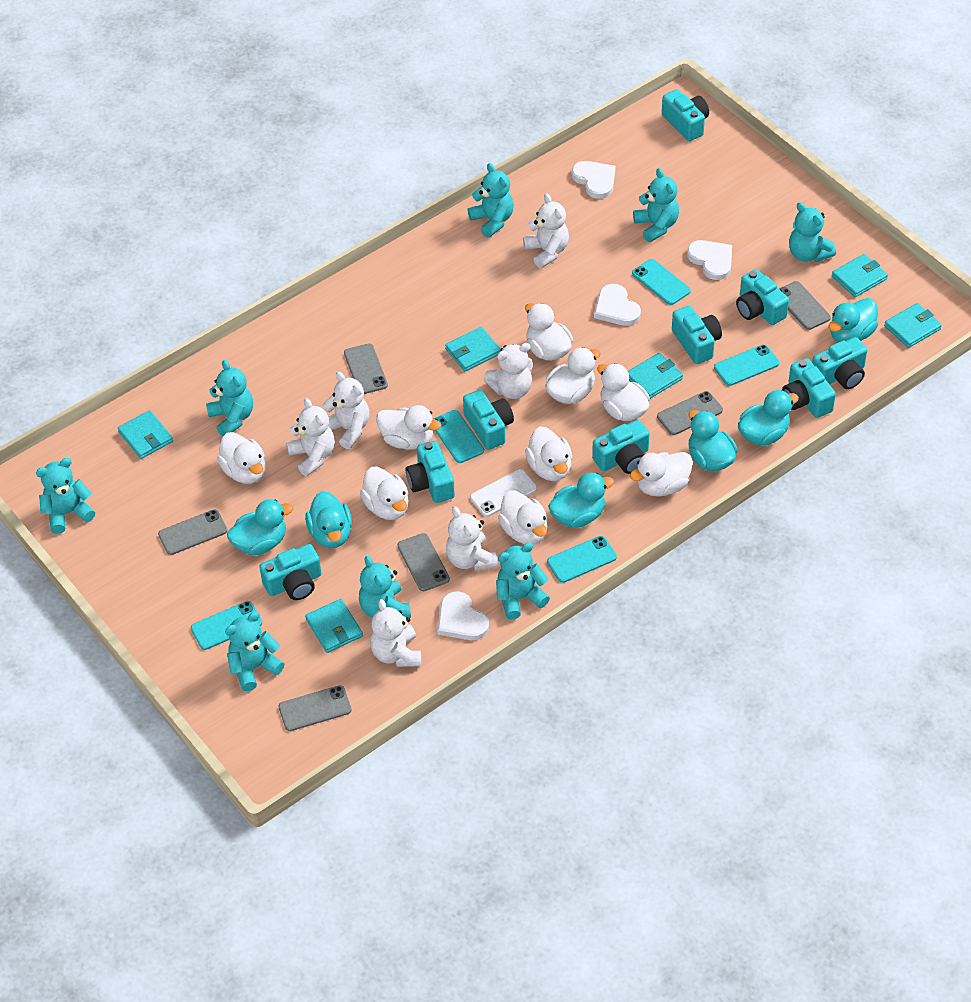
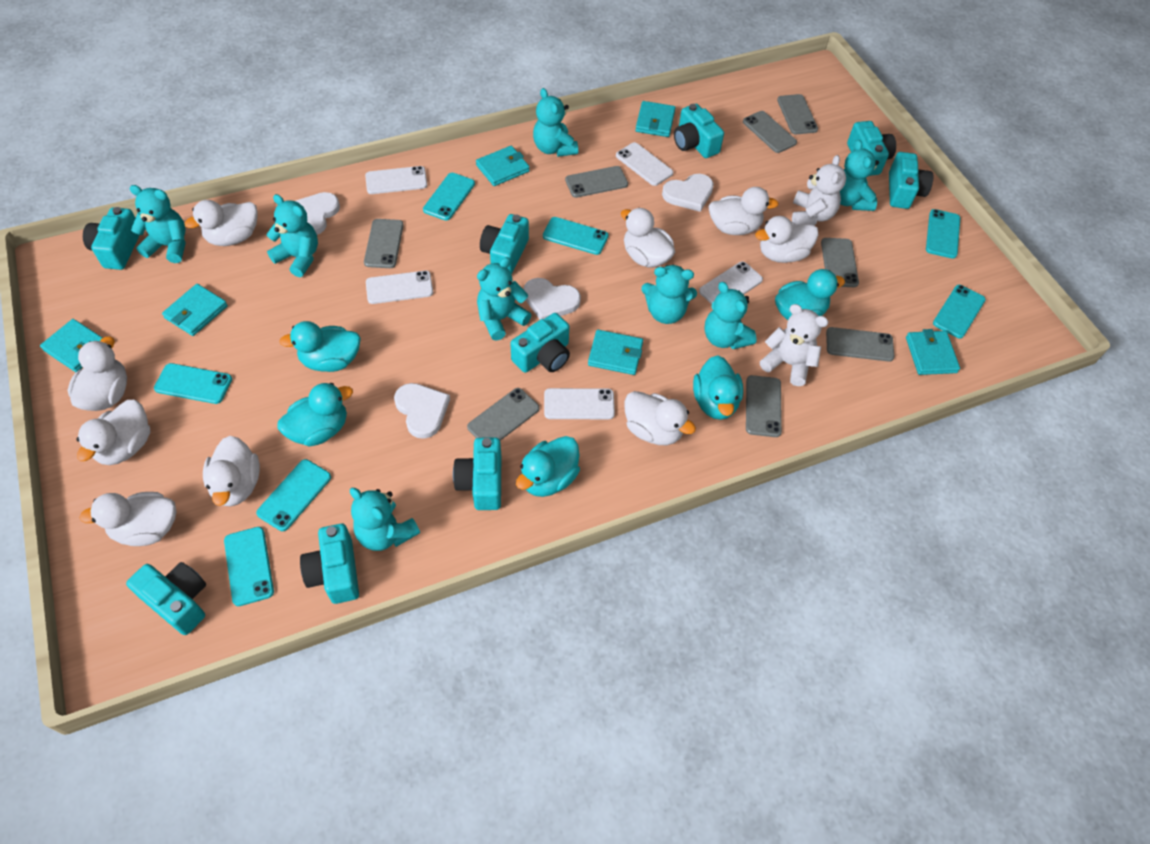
grey phone: [158,509,228,555] [279,685,352,731] [344,343,388,394] [398,533,450,591] [657,391,723,435] [779,281,831,330] = 6 -> [364,219,404,268] [467,388,539,441] [565,166,628,198] [743,111,797,153] [746,375,782,437] [777,94,818,134] [821,238,859,287] [826,327,894,362] = 8
turquoise duck: [227,499,293,555] [305,491,352,548] [548,473,614,528] [689,410,738,471] [738,390,799,445] [829,298,878,342] = 6 -> [277,383,353,447] [279,321,361,372] [516,436,580,497] [693,355,743,420] [775,269,845,320] = 5
turquoise phone: [191,601,262,650] [433,410,484,463] [547,536,617,583] [632,259,691,305] [714,345,779,386] = 5 -> [154,363,232,404] [224,527,274,606] [256,459,331,531] [423,173,475,221] [543,217,609,255] [926,209,960,259] [933,285,986,338] = 7
white phone: [470,469,537,517] = 1 -> [365,166,427,194] [366,271,433,304] [544,388,615,419] [616,142,673,186] [699,261,763,304] = 5
white teddy bear: [286,398,335,476] [322,372,369,449] [370,599,421,667] [446,506,498,571] [484,343,533,399] [523,194,569,268] = 6 -> [760,304,828,386] [792,155,846,225] = 2

